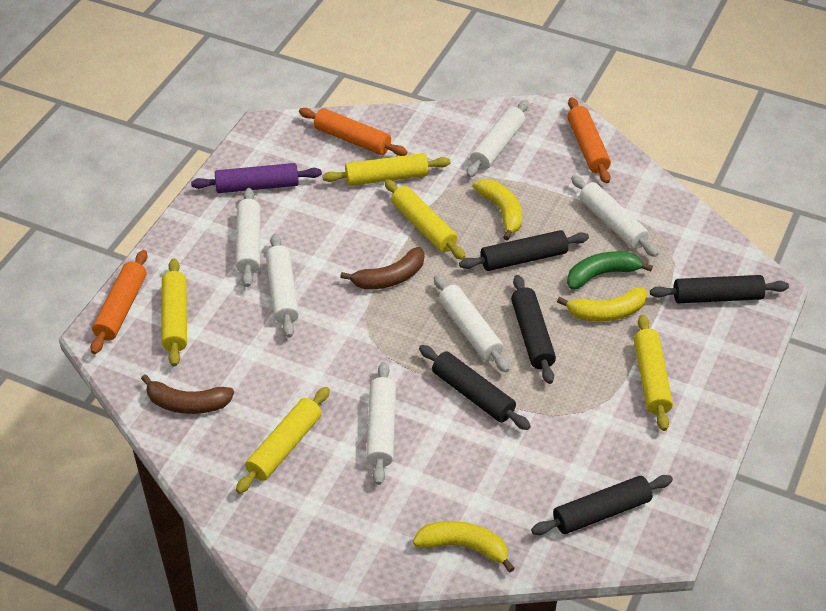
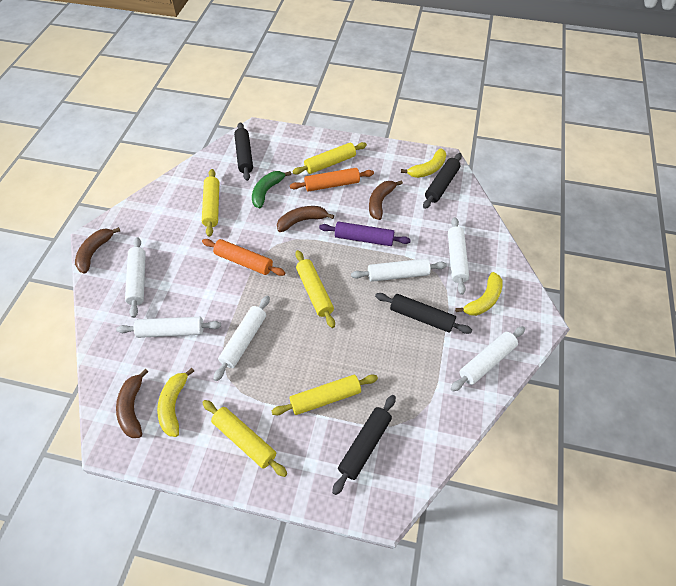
black rolling pin: [419,345,531,430] [459,230,589,271] [511,275,556,384] [531,475,673,535] [650,275,789,303] = 5 -> [234,122,253,181] [332,395,396,495] [375,293,472,334] [423,153,462,209] = 4
brown banana: [141,374,234,414] [340,247,424,290] = 2 -> [75,227,120,274] [116,369,149,438] [277,206,334,232] [369,180,403,220] = 4
orange rolling pin: [90,250,148,354] [299,108,407,156] [567,97,611,184] = 3 -> [202,239,285,276] [290,168,374,192] = 2

